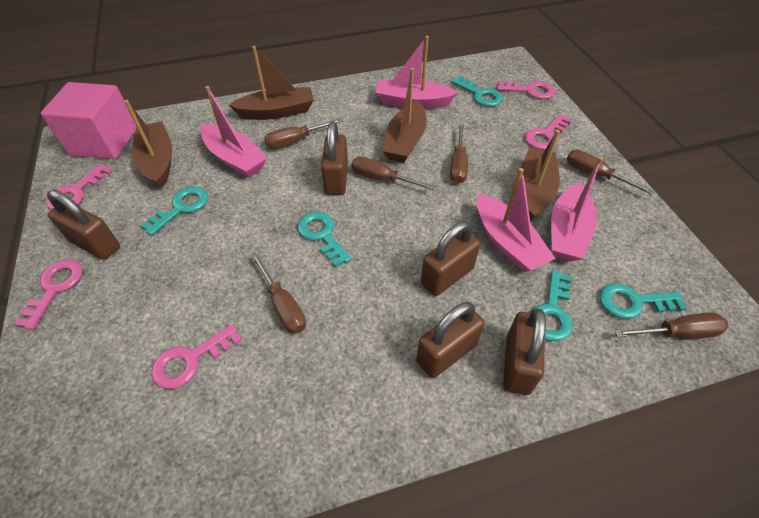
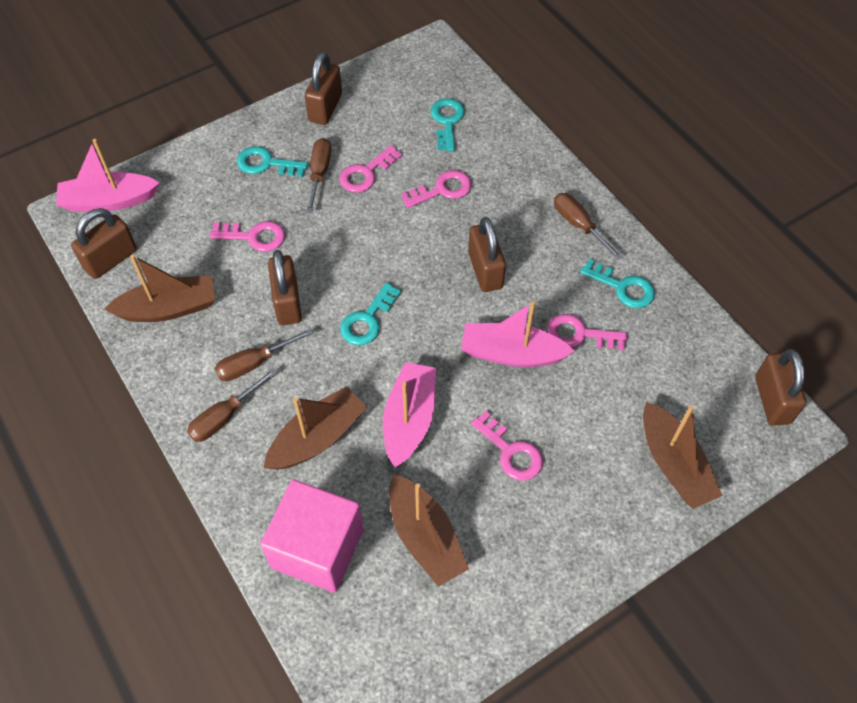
brown screwdriver: [251,253,306,334] [264,118,342,149] [351,157,435,190] [450,124,468,184] [566,150,654,195] [615,313,728,339] = 6 -> [187,368,277,442] [214,328,313,381] [306,138,332,213] [554,193,623,260] = 4
pink boat: [200,86,267,178] [376,36,458,109] [477,168,556,272] [551,157,603,261] = 4 -> [56,139,159,212] [383,362,436,467] [461,302,575,367] = 3
turquoise key: [140,186,208,236] [297,212,352,268] [451,76,503,107] [530,270,572,341] [599,283,687,319] = 5 -> [237,146,308,177] [340,283,401,345] [431,98,465,151] [580,259,655,308] = 4

